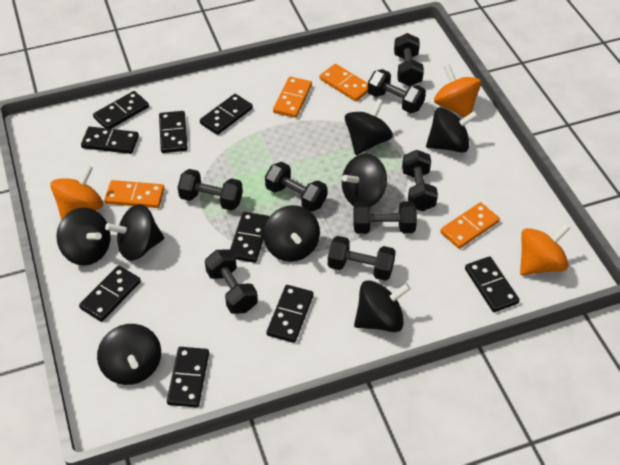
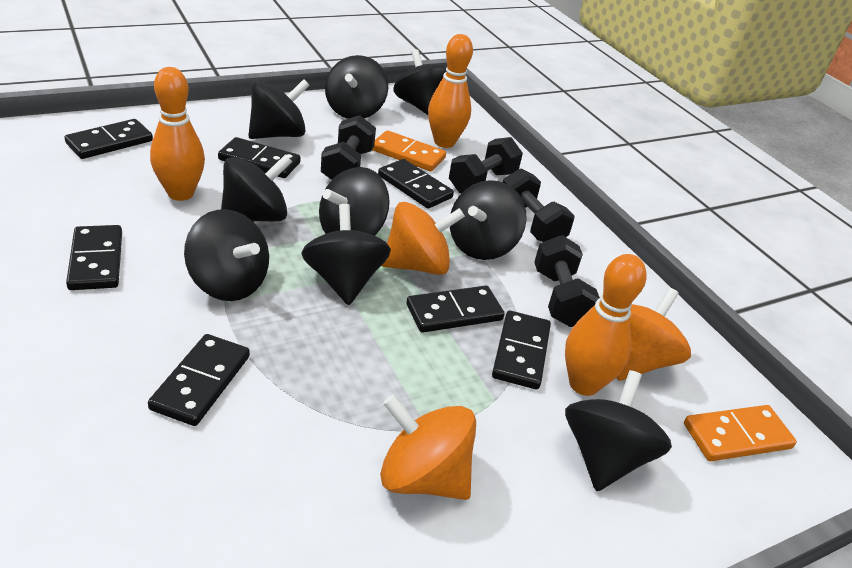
black domino: [79,266,141,322] [81,127,139,154] [93,91,149,129] [159,111,188,153] [167,347,209,408] [200,94,253,135] [230,212,269,263] [267,285,314,343] [465,256,520,312] = 9 -> [64,119,153,159] [66,225,122,290] [148,334,250,426] [218,137,301,178] [378,159,454,208] [406,286,505,333] [492,310,551,389] = 7
black dumbbell: [178,169,243,211] [205,249,258,314] [265,162,327,212] [328,236,396,281] [353,201,417,234] [367,69,426,113] [394,33,424,86] [402,150,438,211] = 8 -> [321,115,376,180] [449,137,523,194] [503,168,575,242] [534,235,600,327] = 4
black spinning top: [56,208,111,266] [97,324,161,385] [105,204,164,261] [263,205,320,262] [342,154,387,207] [345,99,393,155] [354,280,411,332] [426,107,478,153] = 8 -> [184,209,269,301] [221,154,292,221] [248,79,310,139] [301,204,391,305] [319,167,390,236] [325,55,388,119] [393,49,447,115] [450,180,527,260] [565,370,672,491] = 9
orange bowling pin: none = 0 -> [150,67,205,201] [428,34,473,148] [565,254,647,396] = 3
orange domino: [105,180,165,208] [273,77,312,118] [320,64,368,101] [440,202,500,249] = 4 -> [372,130,446,171] [684,405,797,461] = 2

